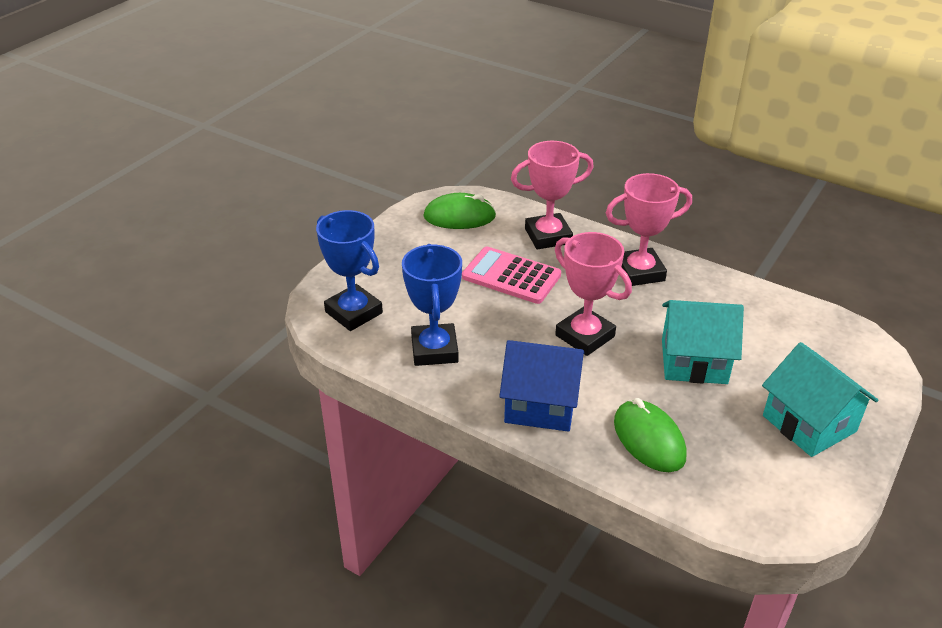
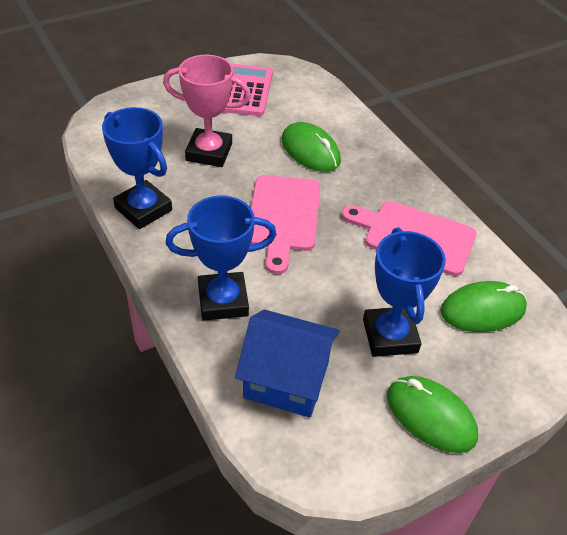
blue trophy: [316,210,383,331] [402,244,462,366] = 2 -> [102,107,172,229] [166,196,276,321] [363,228,446,357] = 3
green mouse: [423,193,496,229] [614,398,687,472] = 2 -> [282,122,341,172] [387,376,478,453] [440,281,527,332] = 3
pink cutting board: none = 0 -> [250,175,320,274] [342,201,477,276] = 2
pink trophy: [511,141,594,250] [555,232,632,356] [606,173,692,286] = 3 -> [163,55,251,167] = 1
turquoise house: [662,300,744,384] [762,342,878,457] = 2 -> none = 0

